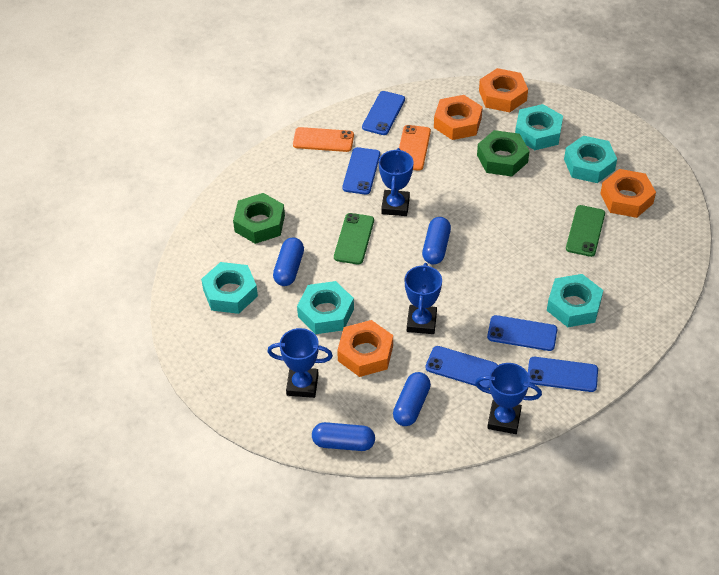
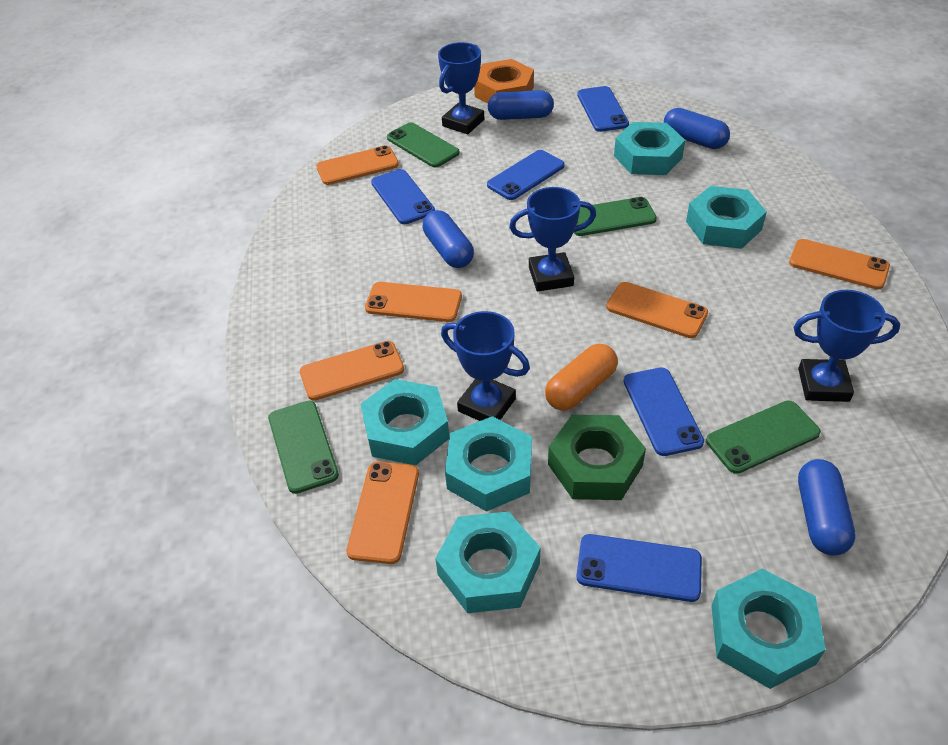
green nut: [233,193,285,244] [477,130,529,176] = 2 -> [548,415,646,500] = 1
green phone: [334,213,374,264] [566,205,605,257] = 2 -> [268,401,339,494] [387,122,460,168] [574,197,657,236] [706,400,821,474] = 4
orange capsule: none = 0 -> [545,344,618,411] = 1
orange nut: [337,320,393,377] [434,95,483,140] [479,68,528,112] [600,169,656,218] = 4 -> [474,59,534,104] = 1
orange phone: [293,127,354,152] [399,125,431,171] = 2 -> [300,341,404,401] [316,145,399,185] [346,462,419,564] [365,282,462,322] [606,282,708,338] [789,239,890,290] = 6
turquoise nut: [201,262,258,314] [297,281,354,334] [515,104,563,150] [547,274,603,327] [564,135,617,183] = 5 -> [360,379,449,466] [435,511,540,613] [445,416,532,512] [614,122,685,175] [686,186,767,249] [711,568,826,689] = 6

